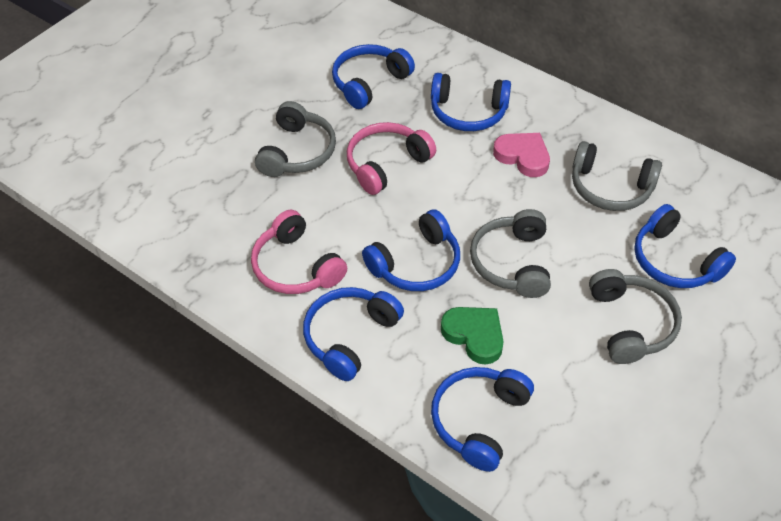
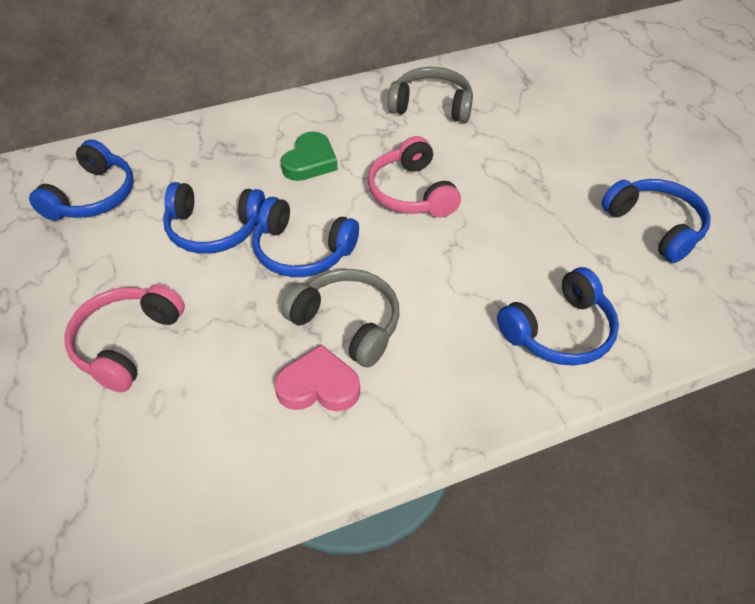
blue headphones: [303,287,404,381] [332,44,415,109] [362,209,460,291] [431,73,511,131] [431,367,534,472] [634,204,736,288] = 6 -> [29,139,134,221] [163,182,265,254] [252,197,359,277] [497,267,619,366] [601,179,711,263] = 5
grey headphones: [255,101,336,177] [470,209,551,298] [572,141,662,211] [589,269,682,364] = 4 -> [281,269,400,368] [388,67,473,123] = 2

